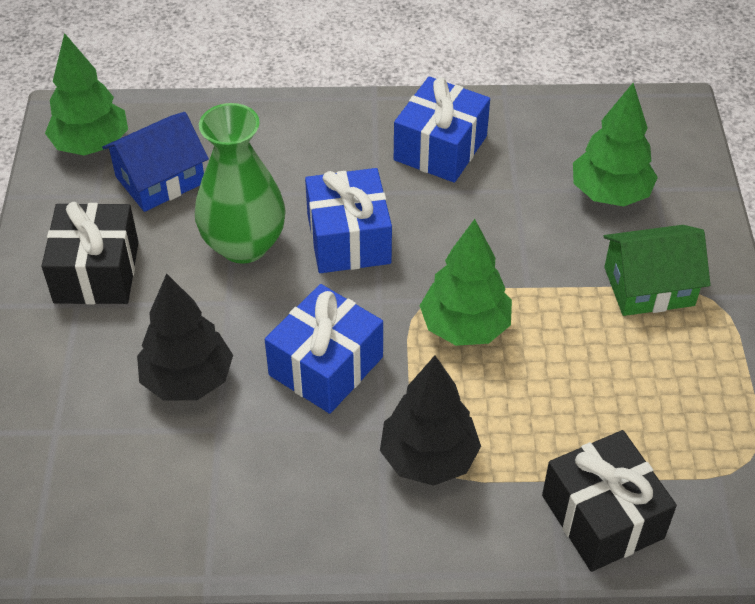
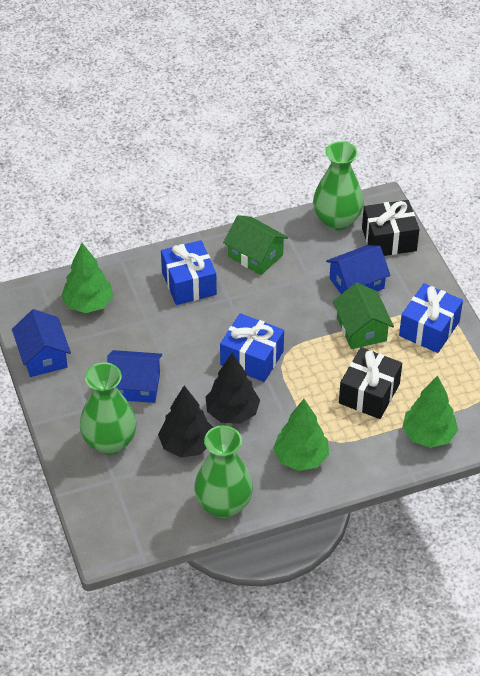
blue house: [102,112,209,212] = 1 -> [12,309,71,377] [107,350,162,403] [326,245,391,294] = 3
green house: [603,225,711,316] = 1 -> [223,215,288,275] [333,282,394,349] = 2
green vase: [195,103,286,264] = 1 -> [80,362,137,455] [194,425,253,518] [313,141,364,231] = 3

